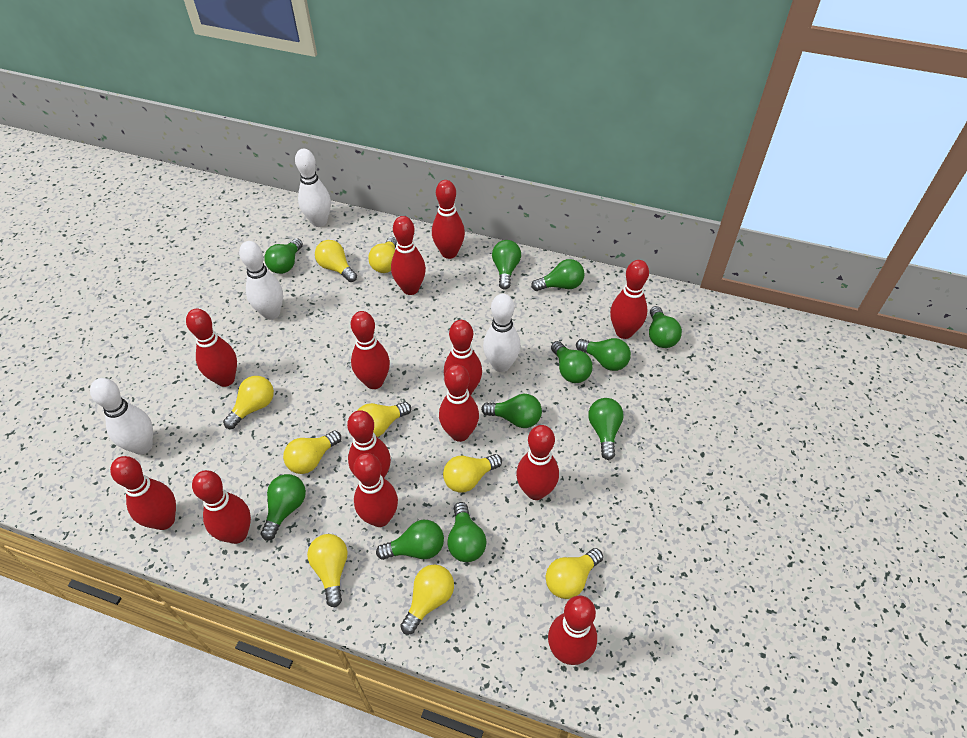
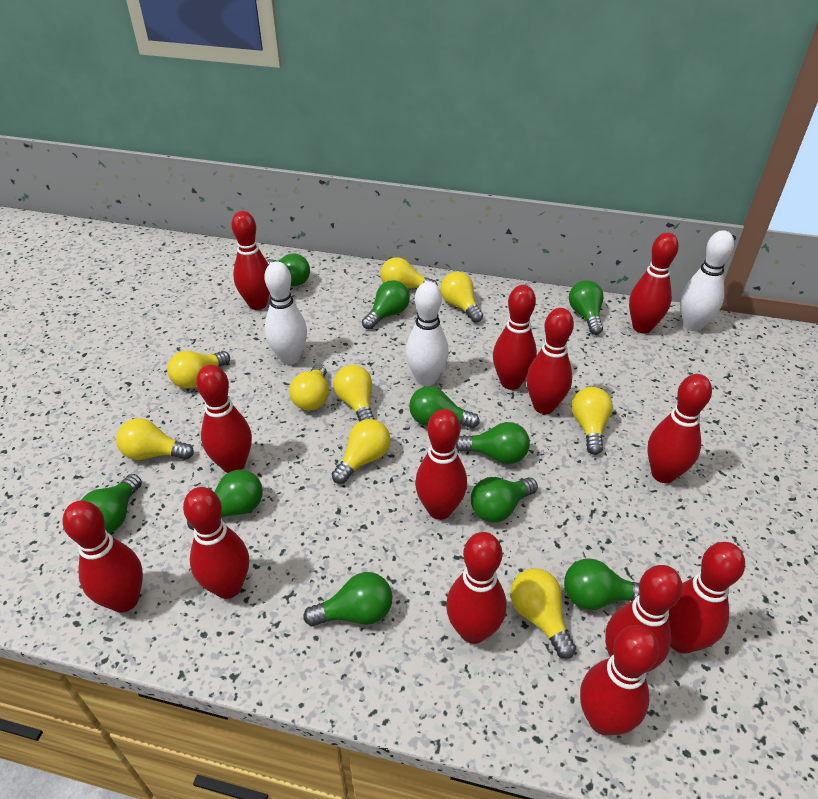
green light bulb: [261,474,306,541] [264,238,303,274] [376,520,444,560] [447,502,486,562] [481,394,542,428] [492,240,521,290] [531,259,585,291] [551,341,593,383] [576,338,631,371] [589,398,624,460] [649,306,682,348] = 11 -> [81,474,142,533] [187,470,263,530] [266,253,310,286] [303,572,392,626] [362,280,410,330] [409,386,480,428] [456,422,530,464] [471,477,538,522] [564,559,640,610] [569,280,604,335] = 10
white bowling pin: [90,378,153,455] [239,241,283,320] [295,149,331,227] [483,294,521,372] = 4 -> [264,261,307,365] [405,281,449,386] [680,230,734,331] = 3

